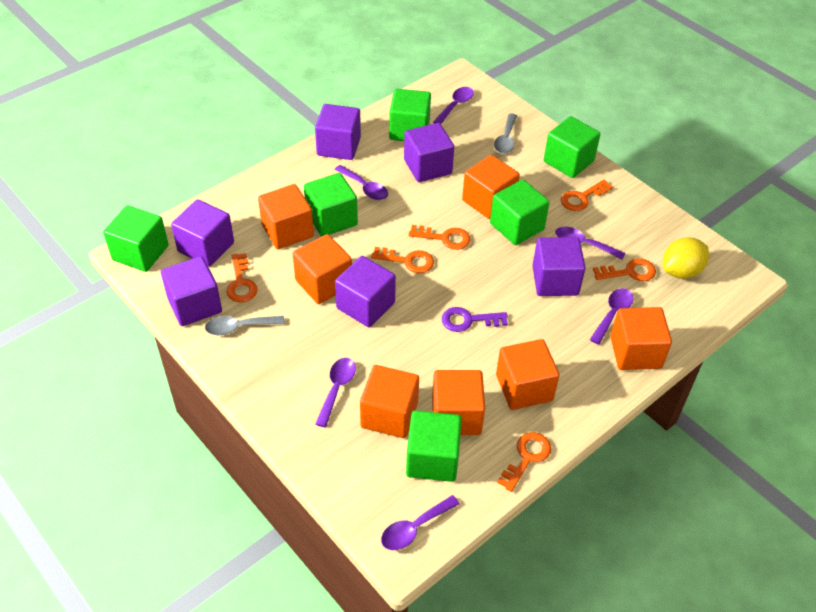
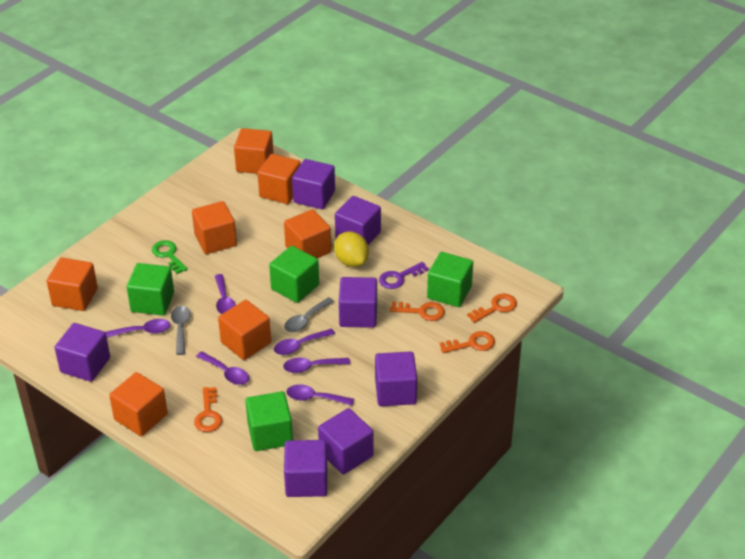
green cube: [103,205,169,272] [304,173,358,237] [389,89,431,141] [406,411,462,482] [490,179,550,245] [544,116,600,178] = 6 -> [127,263,174,316] [245,391,293,451] [269,246,319,303] [427,252,473,307] = 4
green key: none = 0 -> [152,240,188,274] = 1
orange key: [226,253,258,303] [371,247,434,273] [409,225,470,250] [497,432,551,492] [561,180,613,211] [593,258,656,281] = 6 -> [194,387,222,432] [390,302,445,321] [439,331,495,353] [467,294,517,323] = 4
purple cube: [161,256,222,326] [171,199,234,267] [315,104,361,160] [335,256,396,327] [404,123,454,182] [532,237,586,296] = 6 -> [55,323,110,382] [284,440,327,497] [292,159,335,209] [318,408,374,475] [335,196,381,245] [339,277,377,328] [375,351,417,406] = 7

